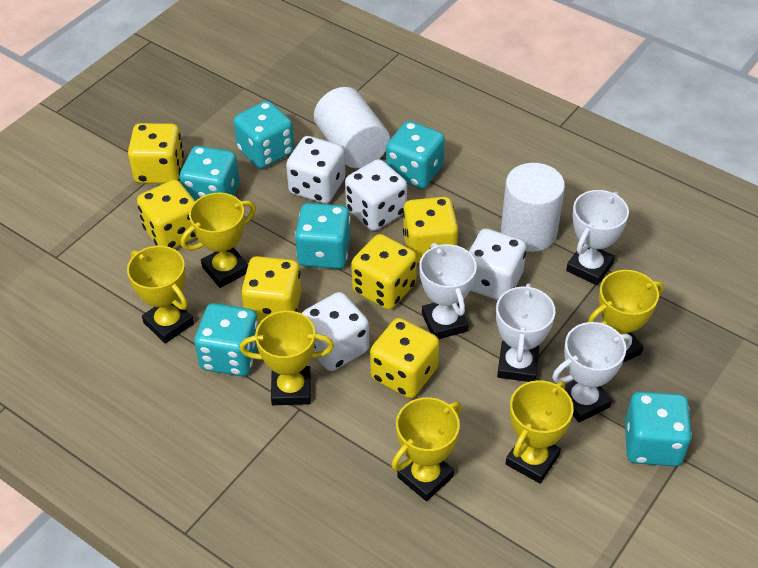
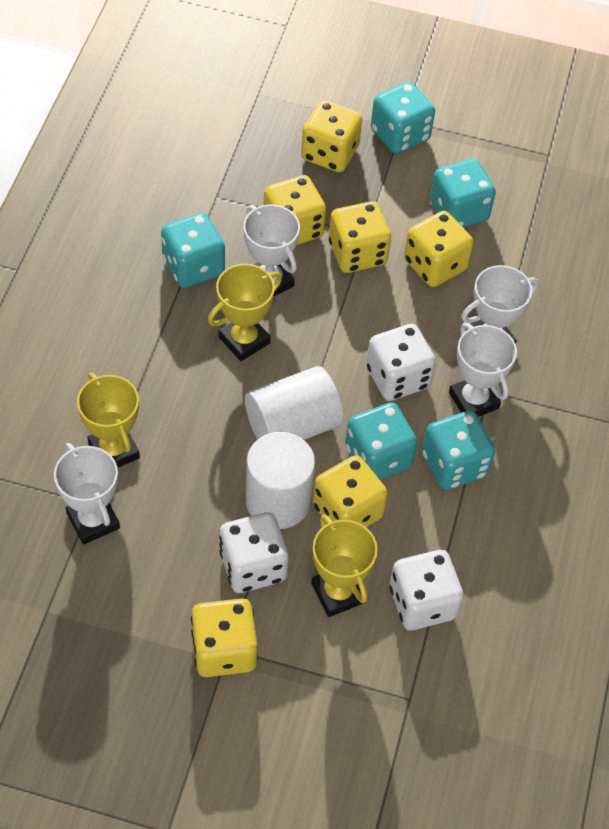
turquoise dice: [180,146,239,201] [195,303,258,376] [233,101,294,169] [295,203,351,269] [386,121,445,189] [625,391,692,466] = 6 -> [161,213,225,288] [345,403,417,480] [371,82,435,154] [422,411,495,490] [430,159,496,228] = 5
white dice: [286,136,345,204] [302,292,369,371] [345,159,407,231] [469,228,526,300] = 4 -> [219,512,289,593] [366,324,436,401] [390,550,464,630] = 3
yellow trophy: [127,246,194,344] [181,193,256,288] [239,310,334,405] [392,397,462,501] [506,380,574,483] [588,270,664,363] = 6 -> [77,373,140,468] [208,264,282,361] [311,515,378,617] = 3

